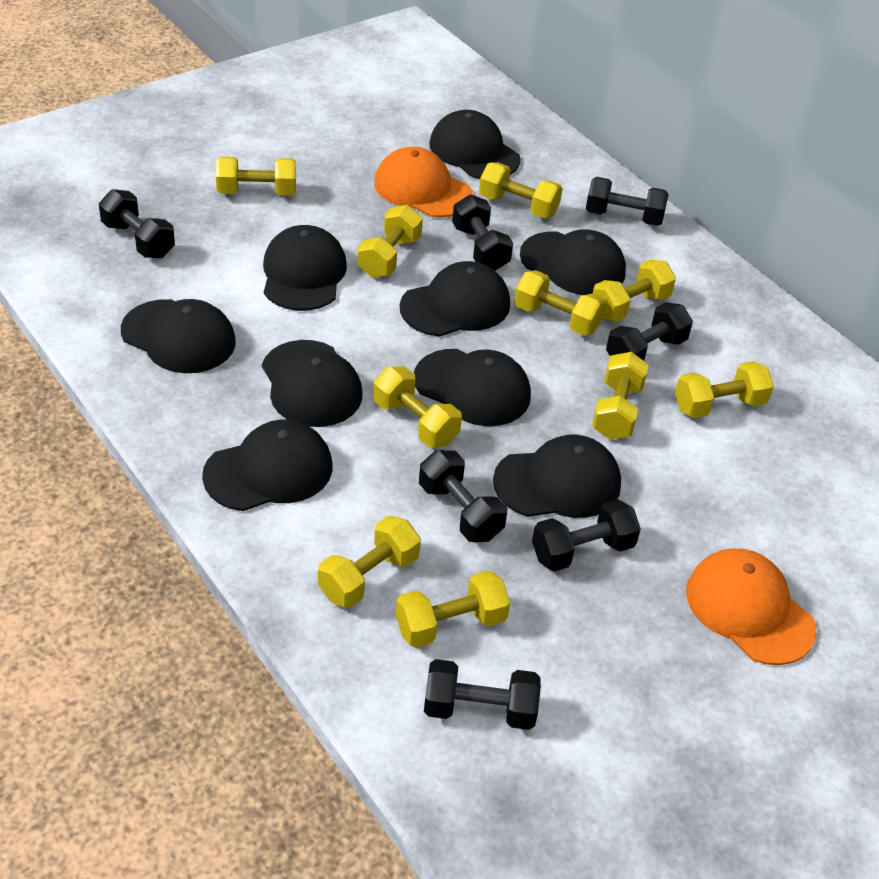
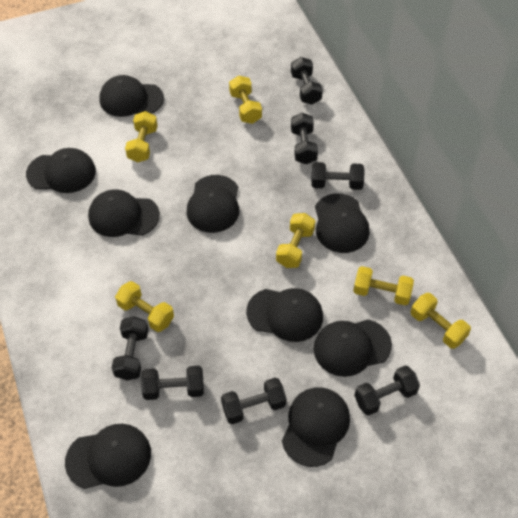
orange cap: [374,147,473,218] [686,549,816,665] = 2 -> none = 0
yellow dumbbell: [216,157,296,195] [318,516,421,608] [358,205,423,278] [373,367,462,448] [396,570,510,648] [479,162,563,218] [514,270,606,336] [592,352,649,440] [593,260,676,322] [675,361,774,418] = 10 -> [115,281,174,332] [125,111,158,163] [229,75,262,124] [276,213,315,268] [353,266,414,306] [410,293,471,349] = 6

